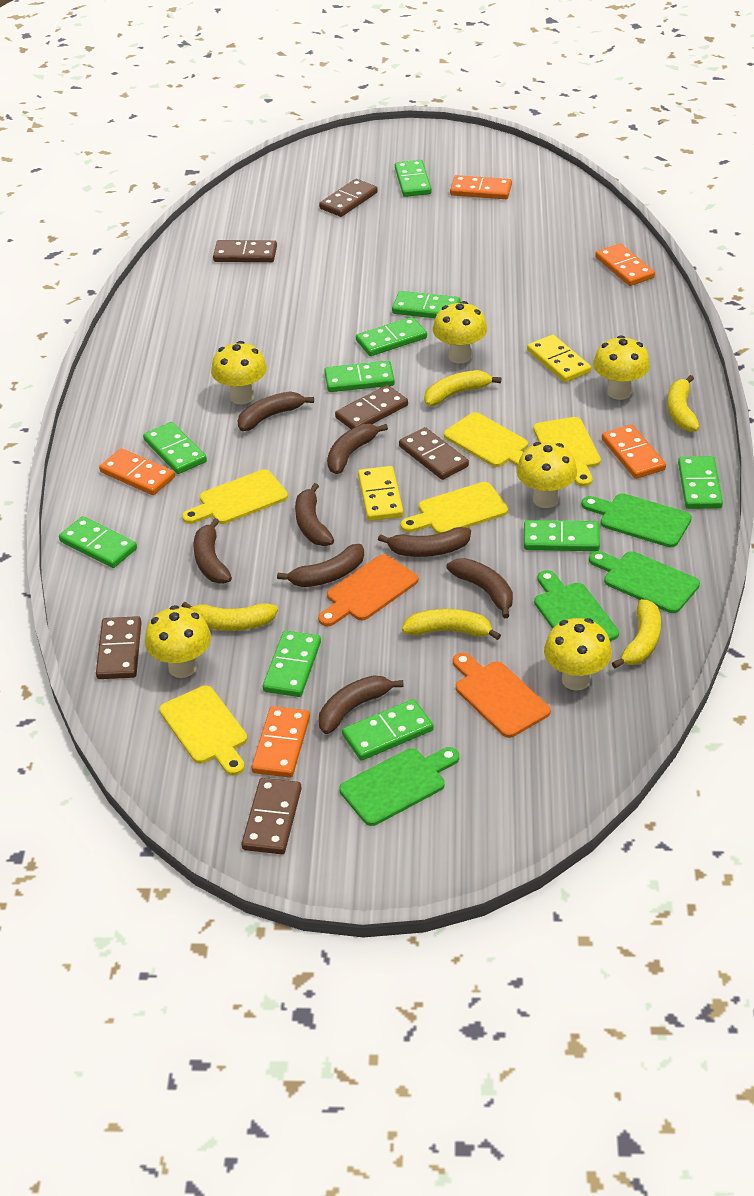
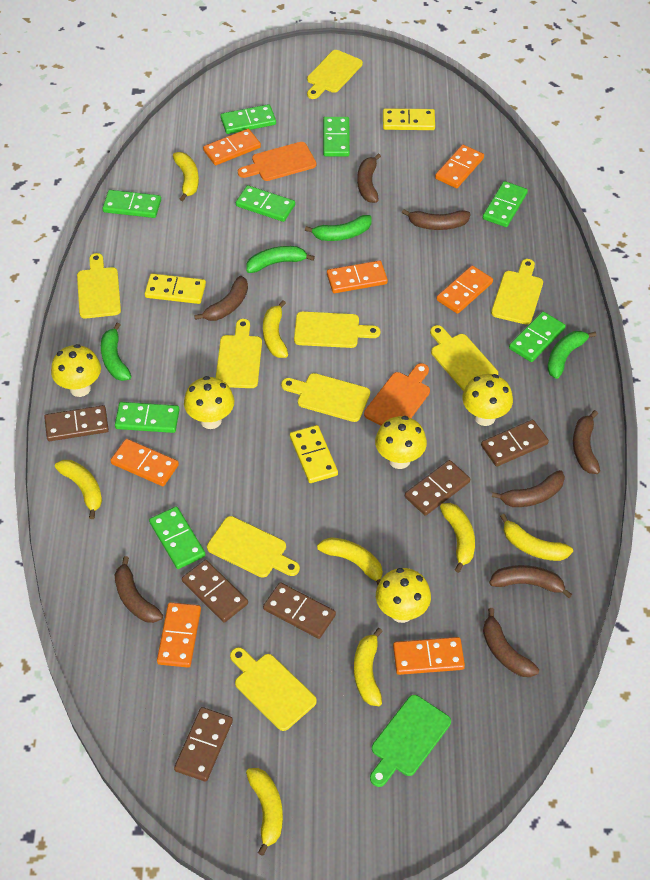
green banana: none = 0 -> [101,323,131,381] [246,246,315,273] [305,215,372,241] [547,331,596,379] = 4
green cutting board: [339,747,459,826] [534,570,619,641] [581,493,692,547] [589,551,700,613] = 4 -> [370,695,451,787] = 1
green domino: [59,516,137,568] [143,422,207,474] [263,631,321,697] [324,361,395,392] [342,699,433,761] [356,317,427,356] [392,291,461,318] [395,160,432,197] [524,520,600,551] [678,456,723,509] = 10 -> [103,190,161,218] [115,402,179,433] [149,506,206,569] [220,104,276,134] [236,185,295,222] [323,117,350,156] [483,181,528,227] [509,311,566,362] = 8
orange domino: [99,448,175,495] [251,706,310,778] [450,175,512,199] [595,243,655,286] [602,424,666,479] = 5 -> [110,439,179,486] [157,602,201,668] [203,129,261,165] [327,260,388,293] [393,637,465,675] [435,145,484,188] [437,265,493,314] = 7
yellow banana: [181,602,278,631] [402,609,501,640] [424,370,501,406] [612,599,661,668] [667,375,700,432] = 5 -> [55,460,102,519] [173,152,199,201] [246,768,283,856] [263,300,288,358] [317,537,383,585] [354,628,383,706] [440,503,475,573] [500,514,573,561] = 8
yellow cutting board: [159,686,248,776] [182,469,288,524] [400,482,508,534] [444,412,528,467] [533,417,601,487] = 5 -> [77,253,121,319] [207,516,300,578] [216,319,262,388] [230,647,317,731] [281,373,370,422] [294,311,380,348] [307,50,363,99] [430,325,498,391] [491,259,543,325] = 9
yellow domino: [358,466,404,521] [527,335,591,382] = 2 -> [145,273,206,304] [290,425,338,483] [383,108,435,130] = 3
yellow mushroom: [145,605,211,678] [211,341,267,404] [433,301,487,363] [517,442,577,508] [544,618,612,691] [593,335,650,400] = 6 -> [51,344,101,397] [184,376,234,429] [375,416,427,469] [376,568,431,623] [462,374,513,426] = 5

